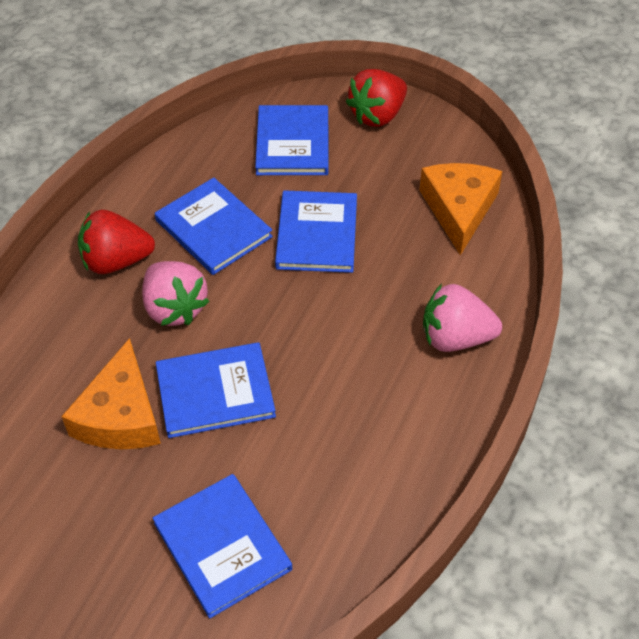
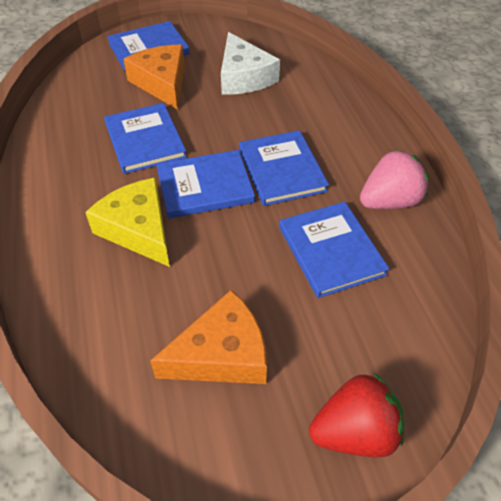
pink strawberry: [142,261,209,326] [423,284,502,352] = 2 -> [360,150,428,209] = 1
red strawberry: [78,210,155,274] [346,69,407,127] = 2 -> [309,373,404,457] = 1
white cheese: none = 0 -> [221,32,280,94] = 1
yellow cheese: none = 0 -> [85,178,170,267] = 1

